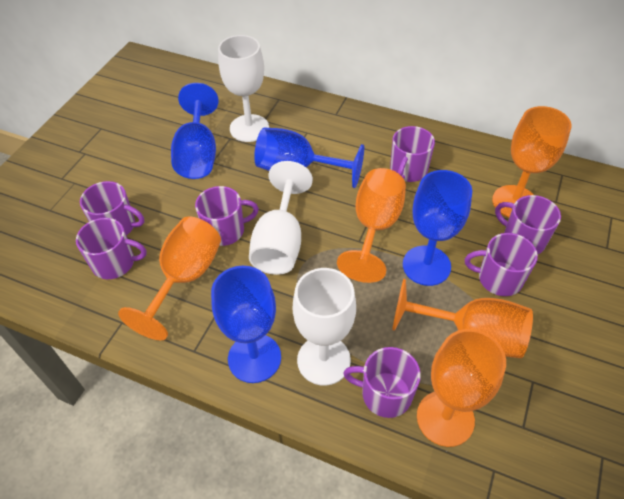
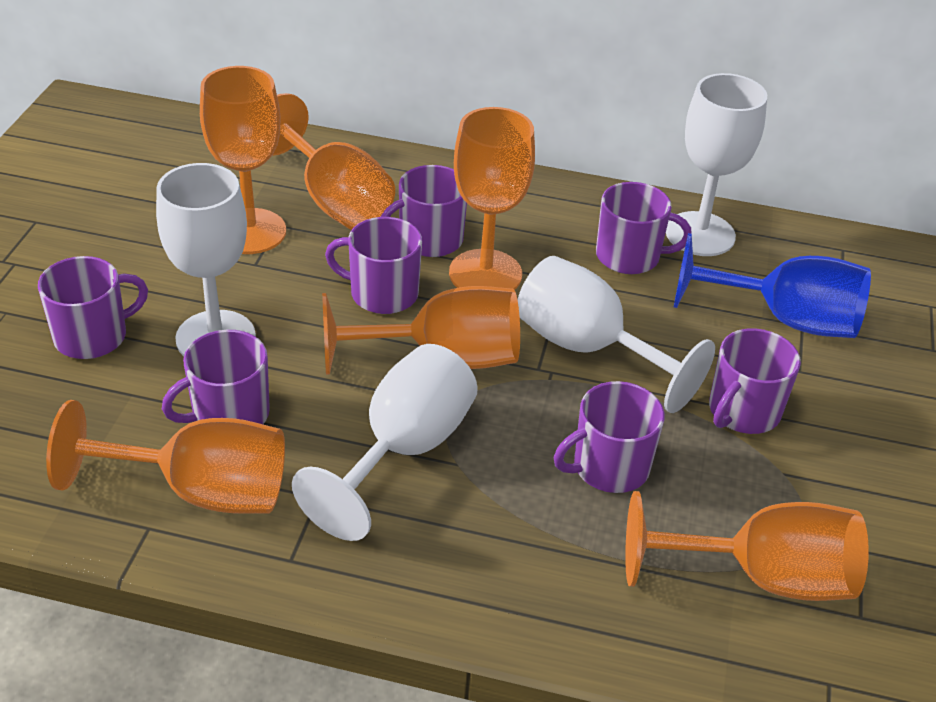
blue goblet: [171,83,219,179] [211,266,281,383] [254,128,364,188] [403,170,472,286] = 4 -> [674,233,871,338] = 1
orange goblet: [118,216,221,340] [337,168,406,283] [392,279,533,358] [417,329,506,447] [492,106,571,217] = 5 -> [46,400,285,514] [200,66,286,254] [272,93,395,230] [322,286,520,375] [449,107,535,290] [625,491,869,601] = 6
white goblet: [218,35,269,142] [249,161,313,275] [293,268,356,386] = 3 -> [156,163,256,356] [292,344,478,541] [517,256,715,413] [666,73,767,256] = 4

